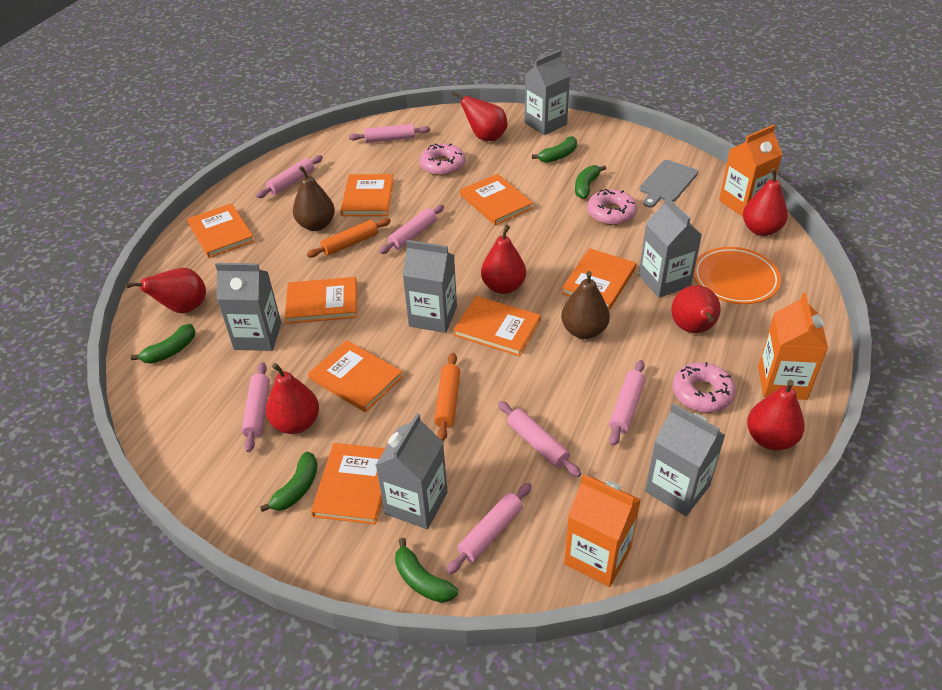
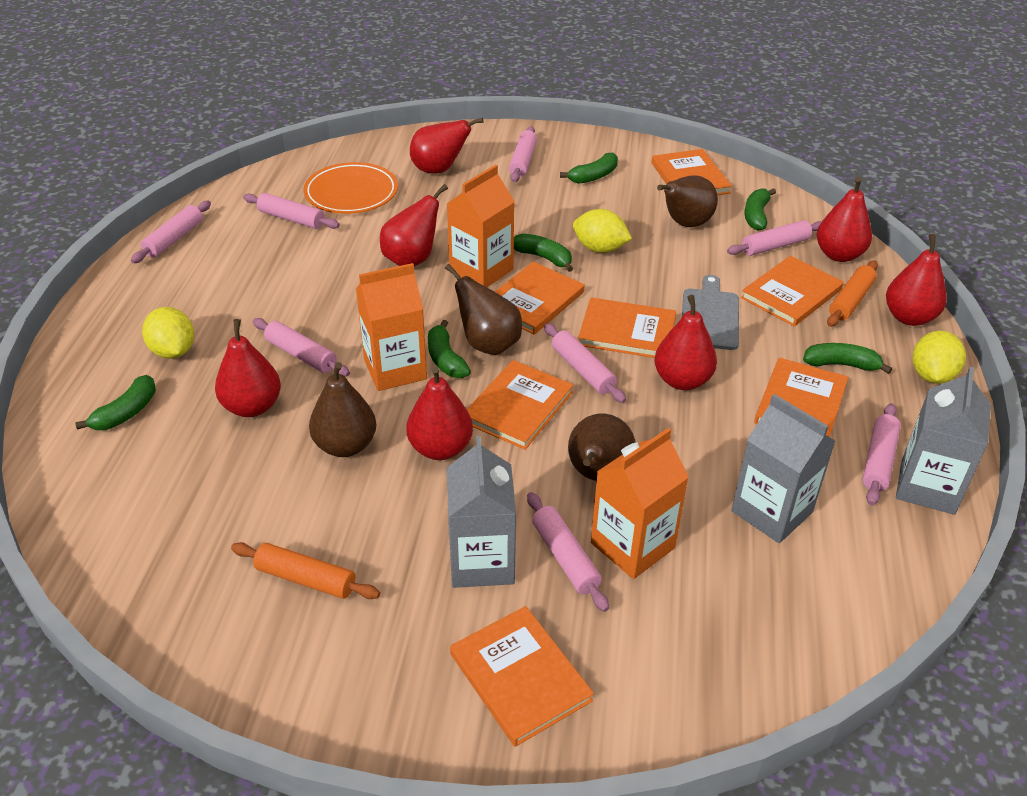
brown pear: [293,166,335,231] [561,271,610,339] = 2 -> [309,362,376,457] [445,264,522,355] [568,414,636,481] [657,176,718,227] = 4
green banana: [131,324,195,364] [260,452,318,512] [395,538,458,603] [532,136,577,163] [575,165,606,199] = 5 -> [75,375,156,430] [428,320,471,378] [514,234,573,272] [560,153,618,184] [744,188,776,231] [803,343,892,374] = 6
grey carton: [215,263,281,351] [376,413,447,529] [403,240,457,333] [525,50,570,135] [639,196,702,298] [645,403,725,516] = 6 -> [446,436,516,588] [731,394,836,543] [896,367,991,515] = 3
orange book: [187,203,255,258] [285,277,357,324] [308,340,403,412] [311,443,385,524] [340,174,394,216] [453,296,541,356] [460,174,533,226] [561,248,636,310] = 8 -> [450,606,594,747] [467,360,573,450] [495,262,585,335] [578,297,676,358] [652,149,732,195] [741,256,844,326] [754,358,848,437] = 7
pink donut: [420,143,465,176] [587,189,637,225] [673,362,736,413] = 3 -> none = 0
pink rolling pin: [242,362,270,452] [256,155,323,198] [349,124,430,143] [379,205,444,254] [447,483,532,574] [498,401,581,477] [609,360,645,446] = 7 -> [131,201,211,263] [243,193,340,229] [253,318,350,376] [509,126,537,182] [527,492,609,612] [544,323,626,403] [727,220,822,256] [862,403,901,505] = 8
yellow lemon: none = 0 -> [142,307,194,359] [573,209,632,253] [913,331,966,384] = 3

